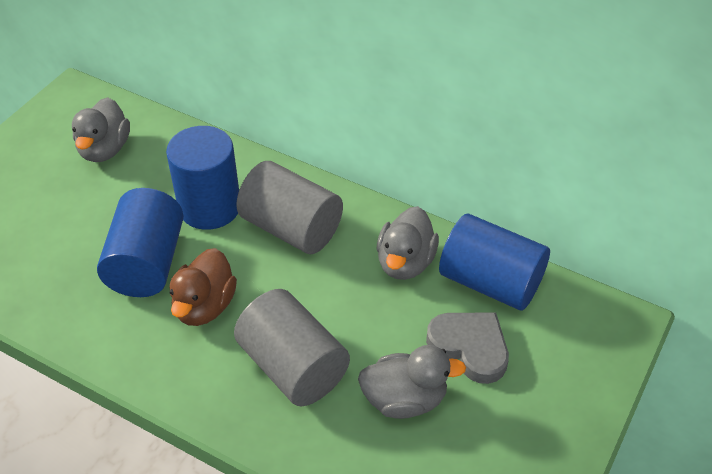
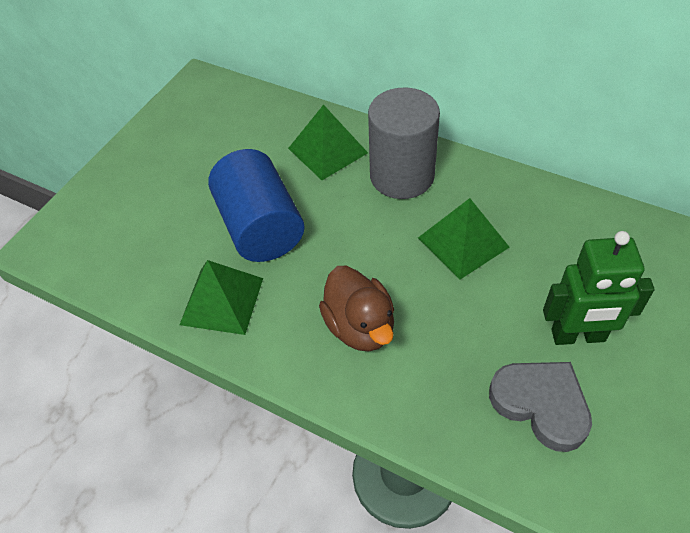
blue cylinder: [97,188,183,297] [166,126,239,230] [439,214,550,311] = 3 -> [208,149,304,262] = 1
green pyramid: none = 0 -> [180,260,263,335] [288,104,368,180] [418,198,510,280] = 3
green robot: none = 0 -> [543,231,655,345] = 1
grey cylinder: [234,289,350,406] [236,161,343,254] = 2 -> [368,87,440,199] = 1
grey duck: [72,97,130,162] [358,345,466,419] [377,206,439,280] = 3 -> none = 0

